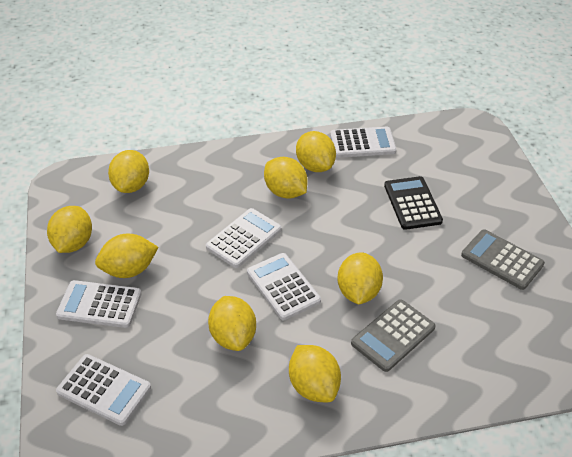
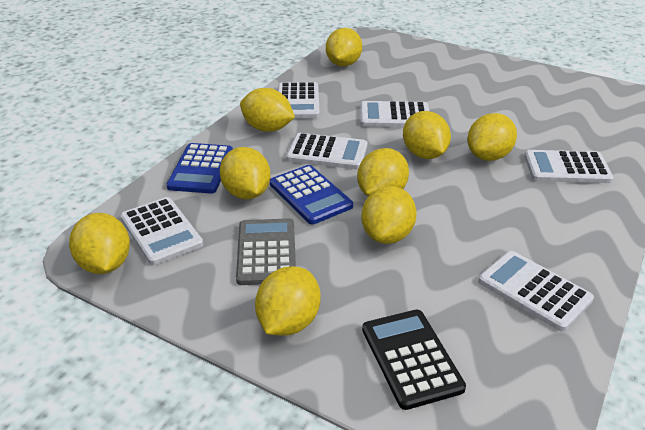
blue calculator: none = 0 -> [167,143,233,194] [270,165,353,224] = 2
grey calculator: [351,299,436,372] [461,229,545,290] = 2 -> [236,218,296,285] = 1
white calculator: [56,280,142,328] [56,354,151,426] [206,208,282,268] [247,253,321,320] [330,127,396,158] = 5 -> [121,197,203,265] [278,82,320,118] [286,133,367,169] [360,101,429,127] [478,251,594,332] [524,150,614,183] = 6
yellow lemon: [47,206,92,253] [95,234,158,278] [108,150,149,193] [208,296,256,351] [264,157,307,199] [289,345,341,402] [296,131,336,172] [338,252,383,305] = 8 -> [69,213,130,274] [220,147,271,199] [240,88,295,132] [255,266,321,336] [326,28,362,66] [357,148,409,197] [361,186,417,244] [403,111,451,159] [467,113,517,161] = 9

